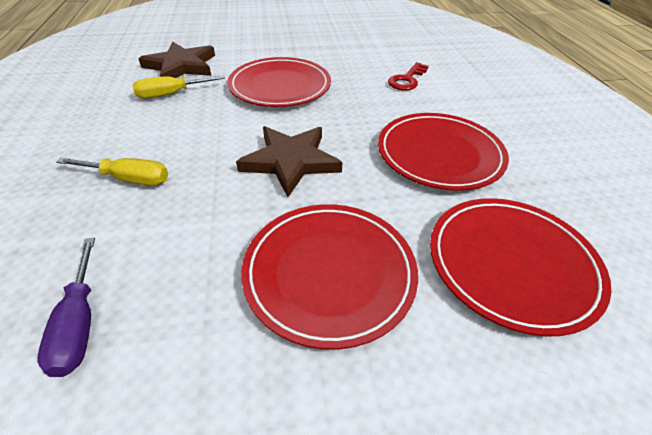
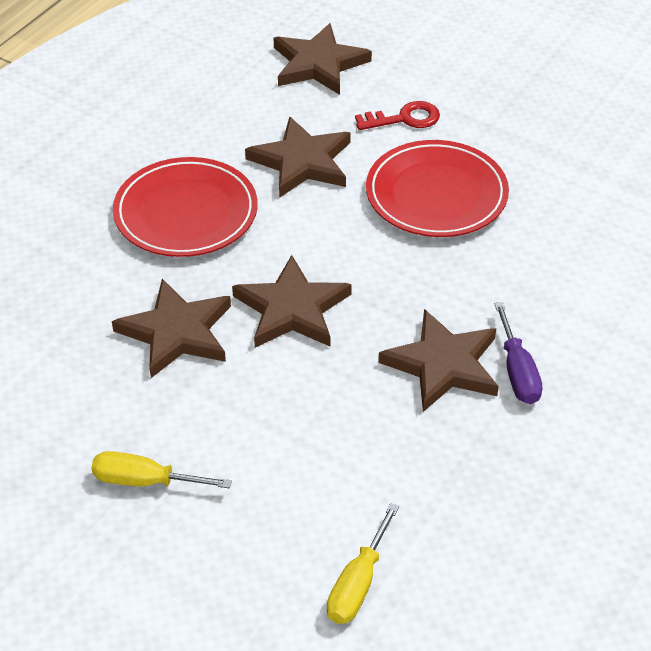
brown star: [138,42,215,78] [236,126,343,197] = 2 -> [112,279,231,378] [232,255,352,348] [245,116,351,198] [274,23,372,95] [378,309,499,412] = 5
red plate: [227,57,331,107] [241,204,418,350] [378,113,509,191] [430,198,611,337] = 4 -> [113,157,258,257] [366,140,509,237] = 2

